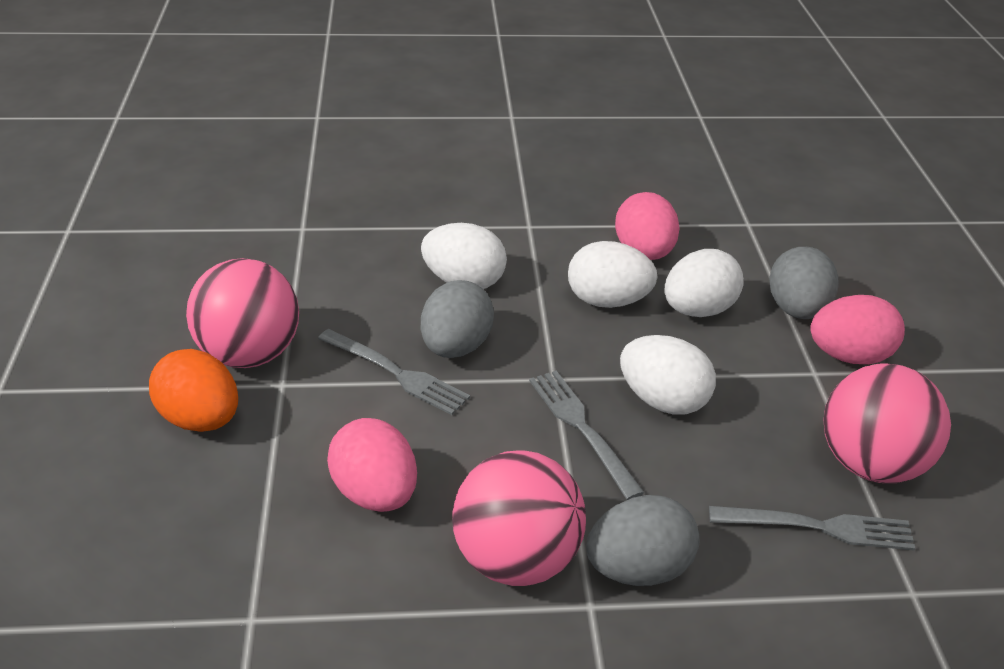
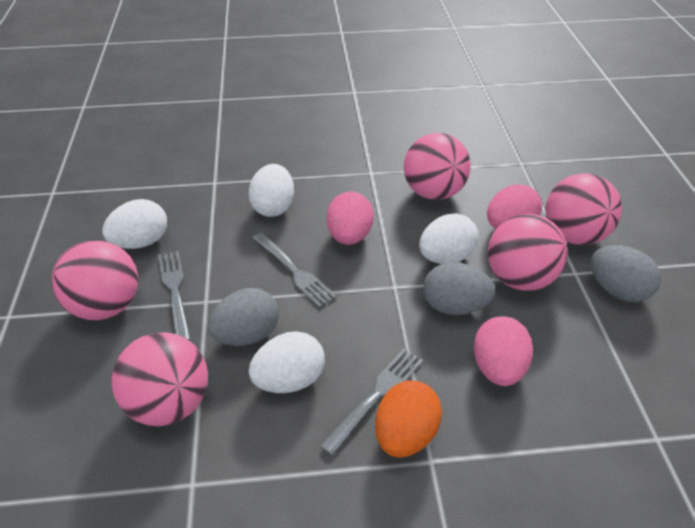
pink ball: [186,258,299,368] [452,450,586,586] [824,363,951,483] = 3 -> [52,240,138,320] [112,332,208,426] [404,133,471,200] [488,214,568,291] [545,173,622,245] = 5

